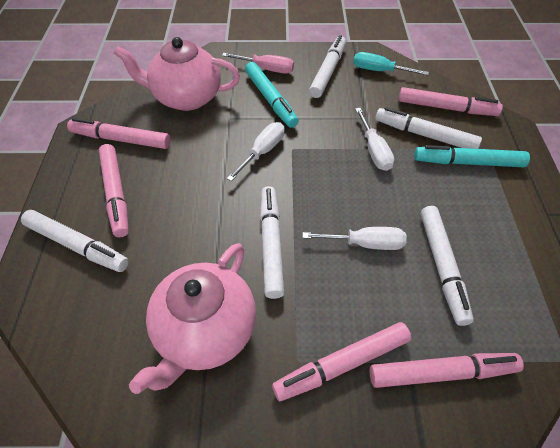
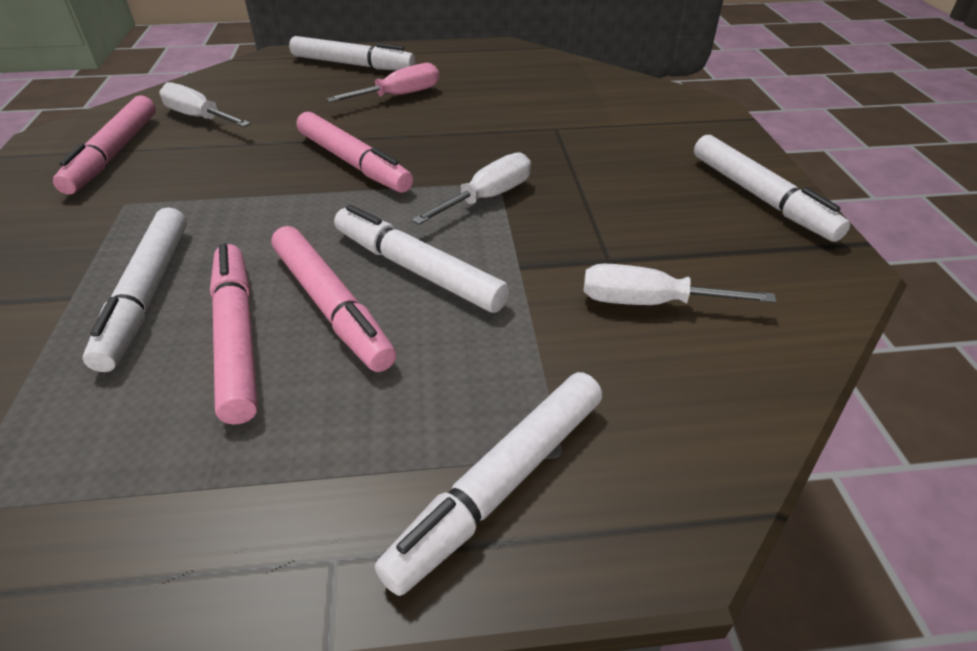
pink marker: [67,118,170,149] [99,144,129,237] [272,322,411,401] [370,353,524,388] [398,87,503,116] = 5 -> [53,95,156,195] [210,244,258,425] [271,226,396,372] [297,112,413,193] = 4
pink teapot: [114,37,240,111] [129,243,256,394] = 2 -> none = 0
turquoise marker: [245,62,299,128] [414,145,530,167] = 2 -> none = 0
turquoise screwdriver: [353,52,429,75] = 1 -> none = 0

